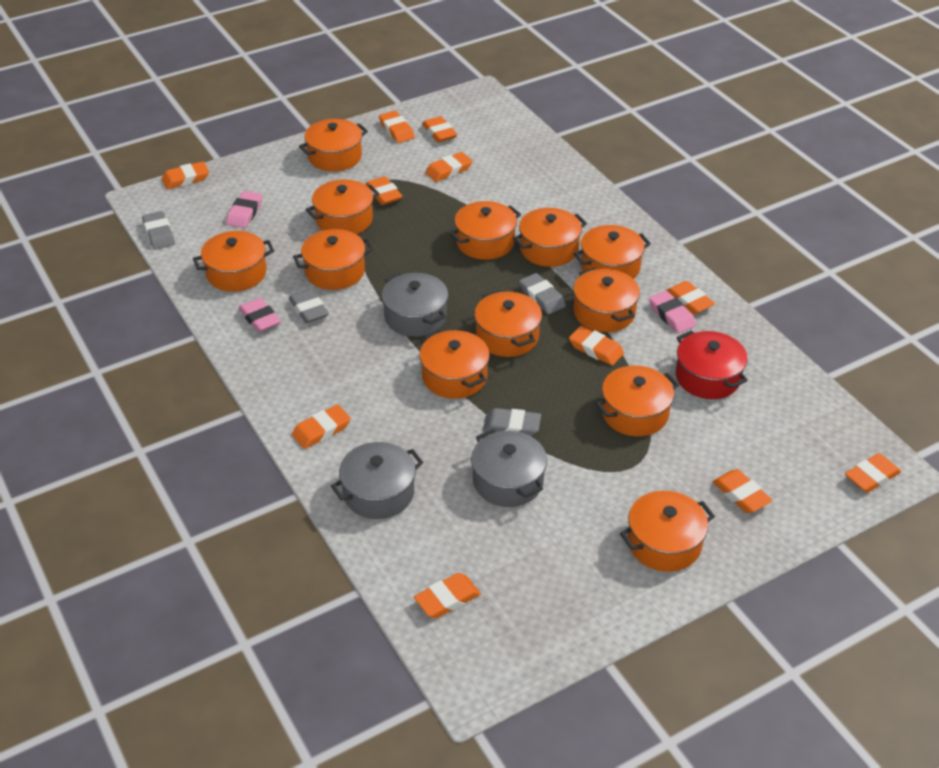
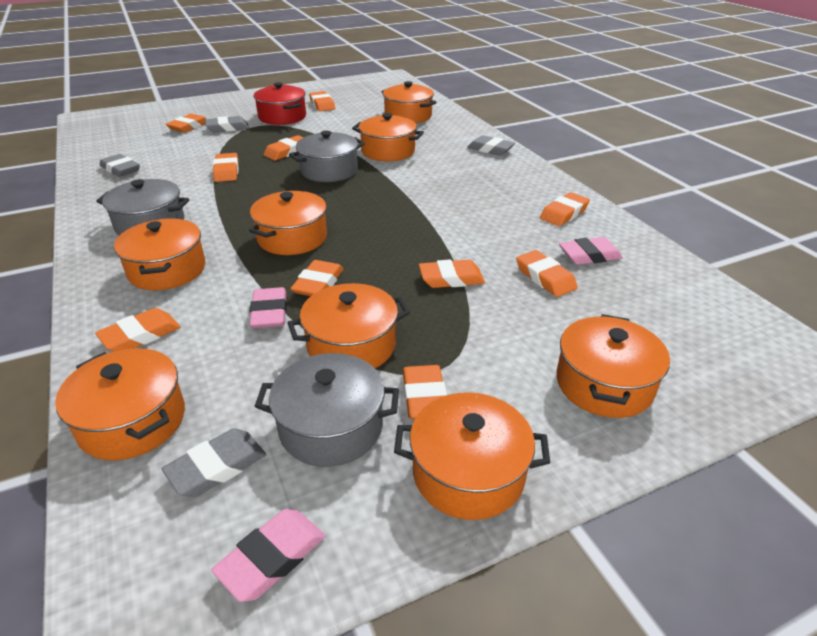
orange eraser: [161,161,209,189] [292,405,351,449] [365,176,403,205] [379,111,415,143] [414,573,481,618] [422,116,457,142] [425,152,472,182] [569,326,624,366] [666,281,715,314] [713,469,772,513] [845,453,901,493] = 11 -> [95,308,181,351] [166,114,206,133] [213,153,239,182] [264,135,304,161] [290,260,344,296] [309,91,335,111] [403,365,447,419] [419,259,485,288] [516,250,578,297] [540,192,590,226] = 10
orange pot: [193,231,274,292] [293,229,374,290] [299,119,368,172] [306,179,380,234] [419,330,490,399] [450,201,521,260] [474,290,542,357] [513,208,587,267] [573,225,651,279] [573,268,640,332] [595,366,679,437] [620,491,715,572] = 12 -> [55,348,185,460] [114,218,205,290] [249,191,327,255] [288,283,410,368] [352,113,424,161] [381,81,437,123] [394,393,550,520] [557,314,670,418] = 8

